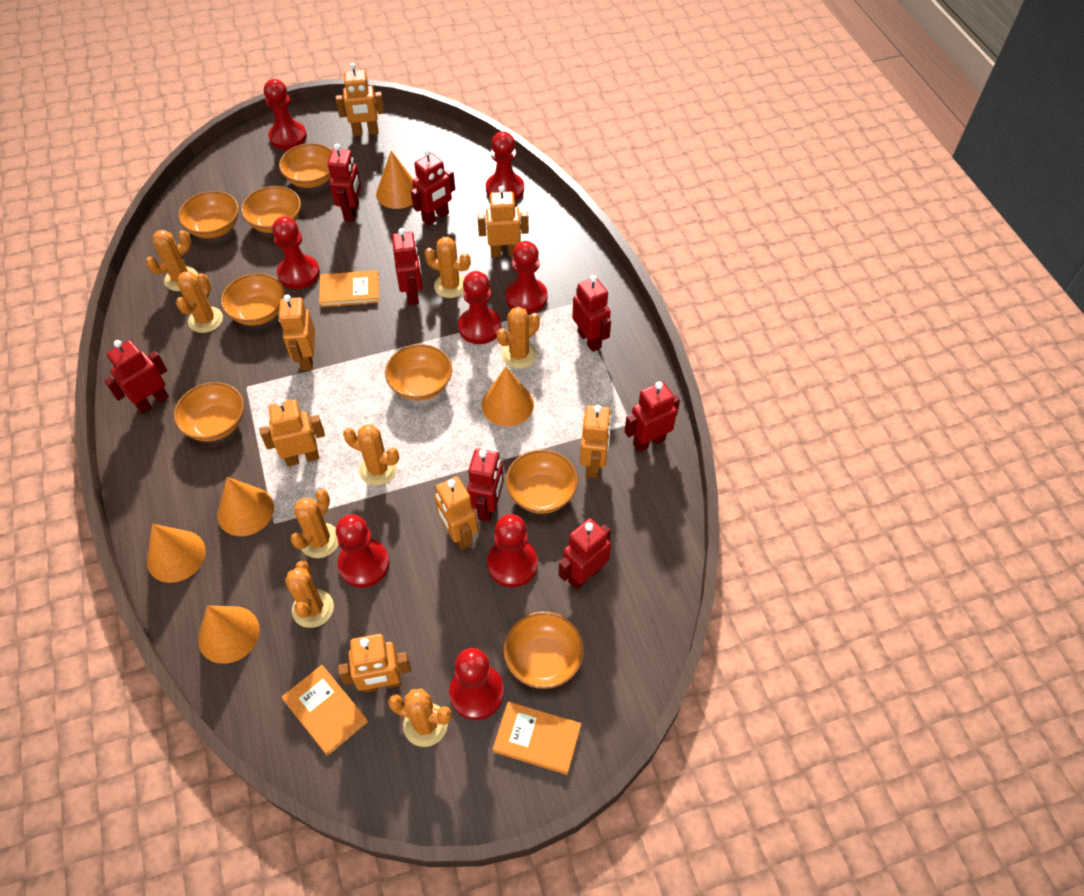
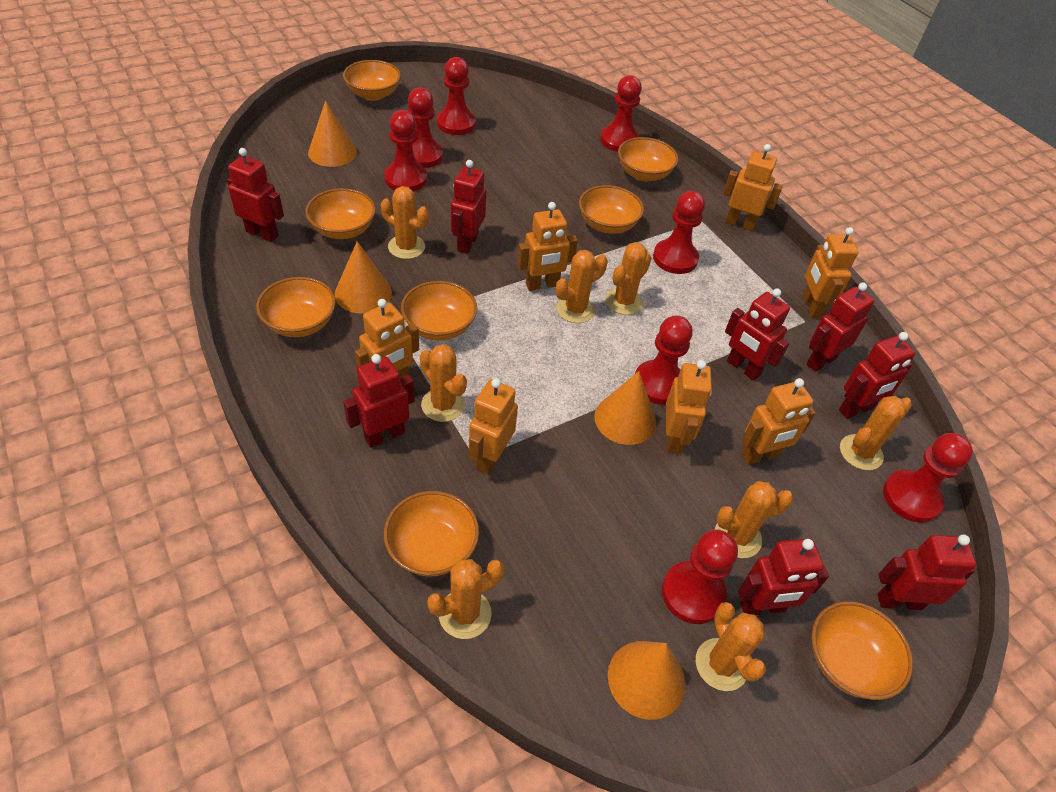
orange book: [282,665,368,756] [319,270,379,307] [493,701,581,775] = 3 -> none = 0
orange cone: [147,524,206,583] [198,606,259,664] [217,477,274,536] [376,151,414,209] [482,367,534,426] = 5 -> [308,100,357,167] [335,241,392,314] [594,371,656,445] [608,641,686,720] = 4

